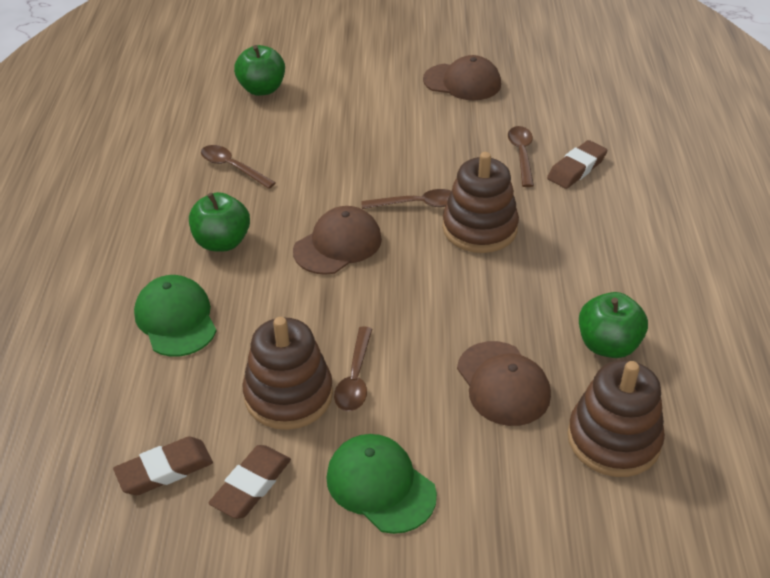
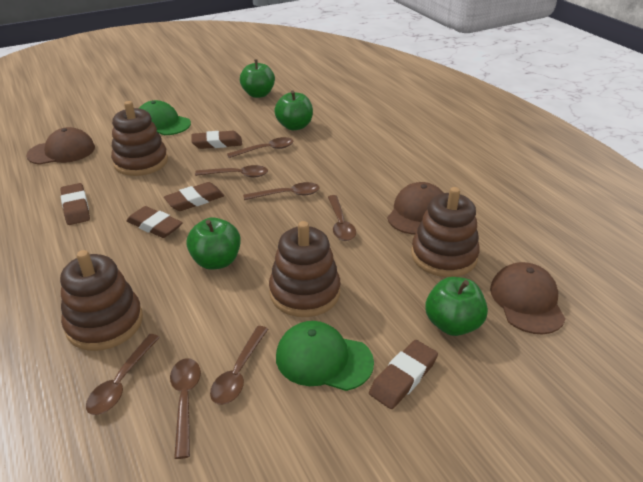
brown eraser: [113,436,213,495] [209,445,291,519] [547,140,608,189] = 3 -> [60,183,90,225] [127,206,183,238] [164,182,224,211] [191,131,242,149] [369,340,438,409] = 5
brown spoon: [201,145,276,189] [334,326,372,411] [361,189,451,209] [508,126,534,187] = 4 -> [86,334,160,415] [170,358,201,459] [195,165,268,178] [210,326,268,405] [227,137,294,158] [243,182,320,200] [328,195,356,241] = 7
brown stacking toy: [242,317,333,430] [442,152,519,253] [568,360,665,477] = 3 -> [60,250,143,351] [111,101,168,176] [269,221,341,317] [411,187,480,277] = 4
green apple: [189,192,250,252] [234,45,285,96] [579,292,648,358] = 3 -> [186,217,241,270] [240,59,275,98] [274,91,313,130] [425,277,488,336] = 4

